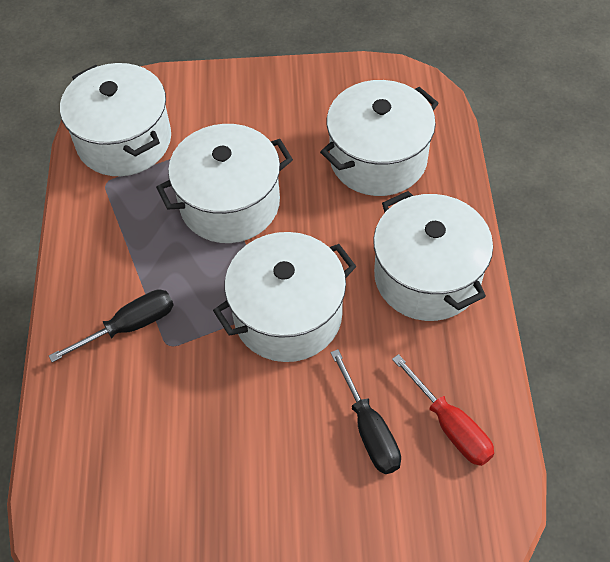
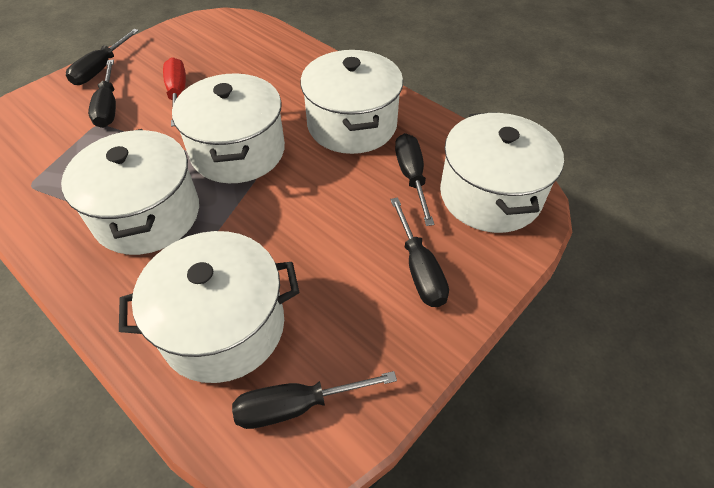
black screwdriver: [49,290,174,363] [330,349,401,474] = 2 -> [66,29,139,85] [88,60,116,128] [232,371,397,429] [390,197,449,307] [395,133,434,226] = 5

